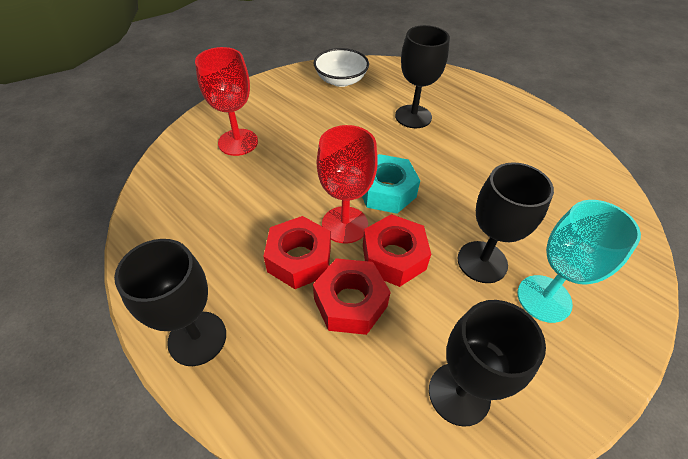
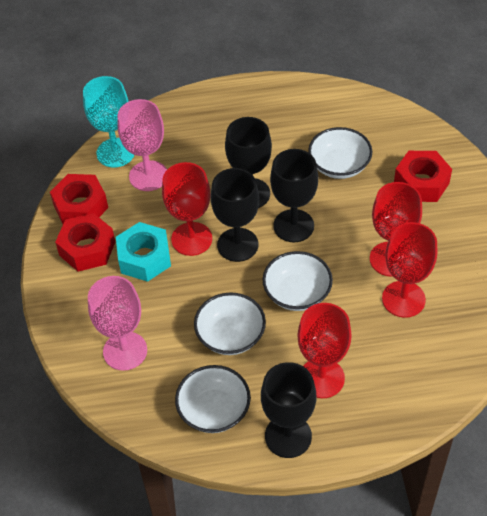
pink goblet: none = 0 -> [88,276,147,371] [117,99,167,191] = 2
red goblet: [195,47,258,156] [317,125,378,244] = 2 -> [162,162,212,256] [298,303,352,398] [370,182,422,277] [382,222,437,318] = 4
white bowl: [314,48,369,87] = 1 -> [175,365,251,433] [194,293,266,355] [263,251,333,311] [308,127,373,179] = 4

